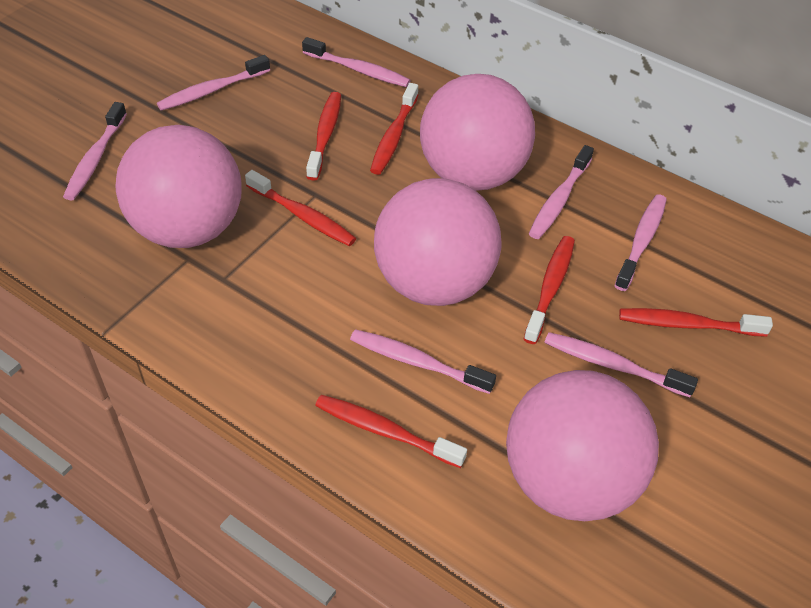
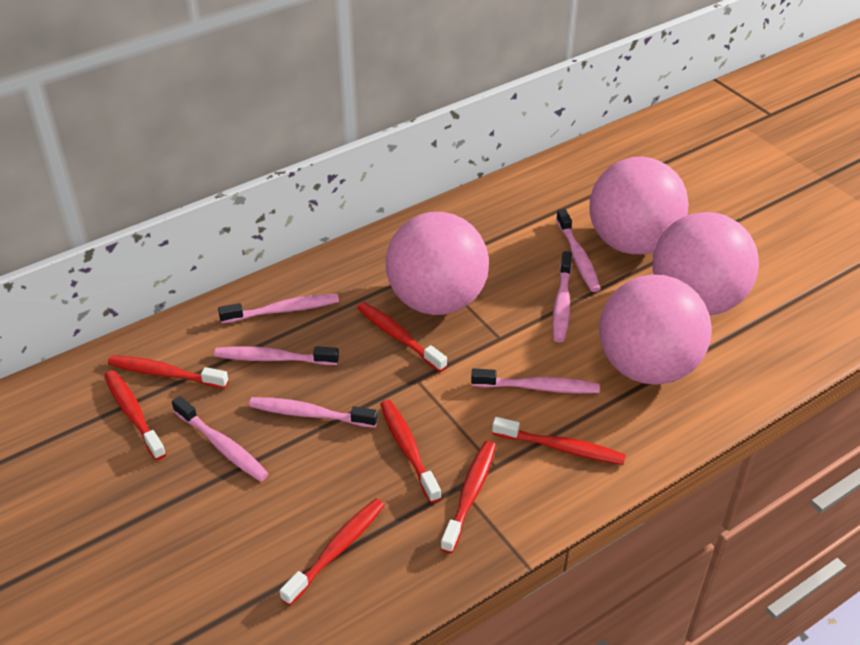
red toothbrush: [245,170,356,246] [306,92,341,181] [315,395,467,468] [370,83,418,175] [524,236,575,344] [619,308,773,337] = 6 -> [104,370,166,460] [108,355,229,389] [280,498,385,606] [357,302,447,372] [380,400,441,503] [440,441,496,554] [492,417,626,465] = 7

